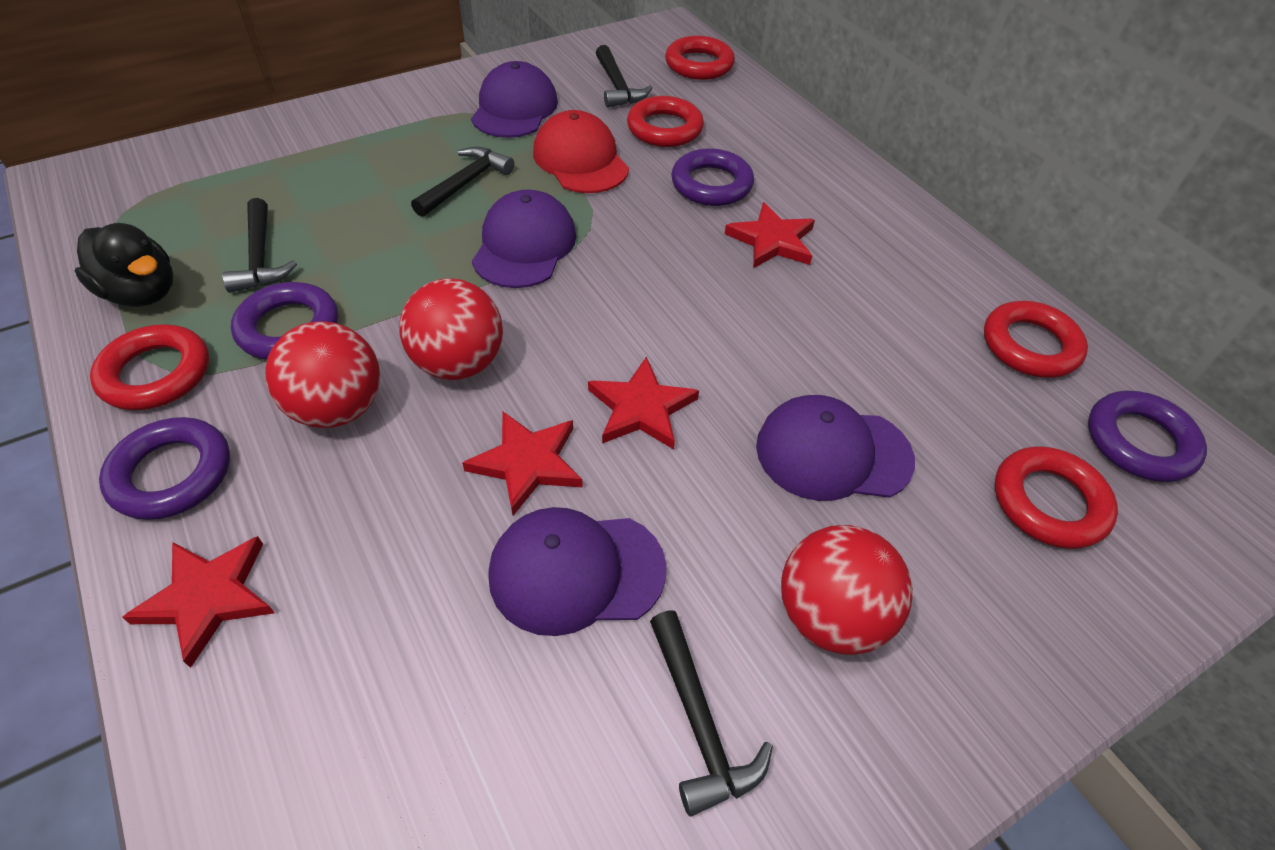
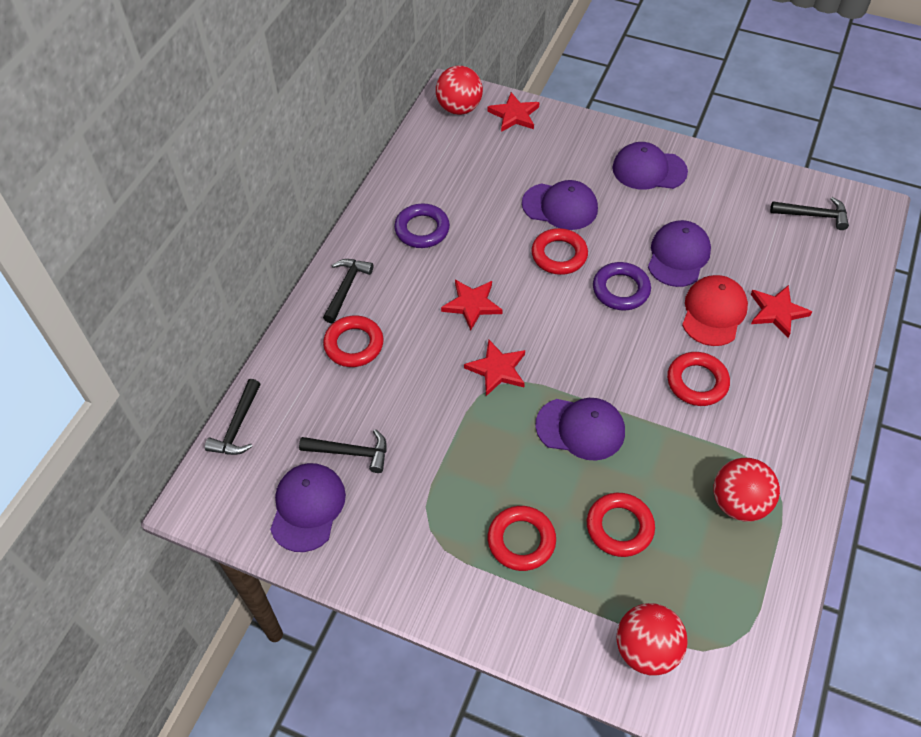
black duck: [74,223,174,307] = 1 -> none = 0
purple cap: [471,61,558,138] [472,190,576,288] [488,507,667,636] [756,395,915,501] = 4 -> [270,463,346,552] [522,180,598,230] [535,398,625,461] [612,142,688,190] [648,220,711,287] = 5
purple ring: [99,417,230,520] [231,282,338,360] [671,148,754,206] [1088,391,1207,482] = 4 -> [394,204,450,248] [593,262,651,310] = 2

